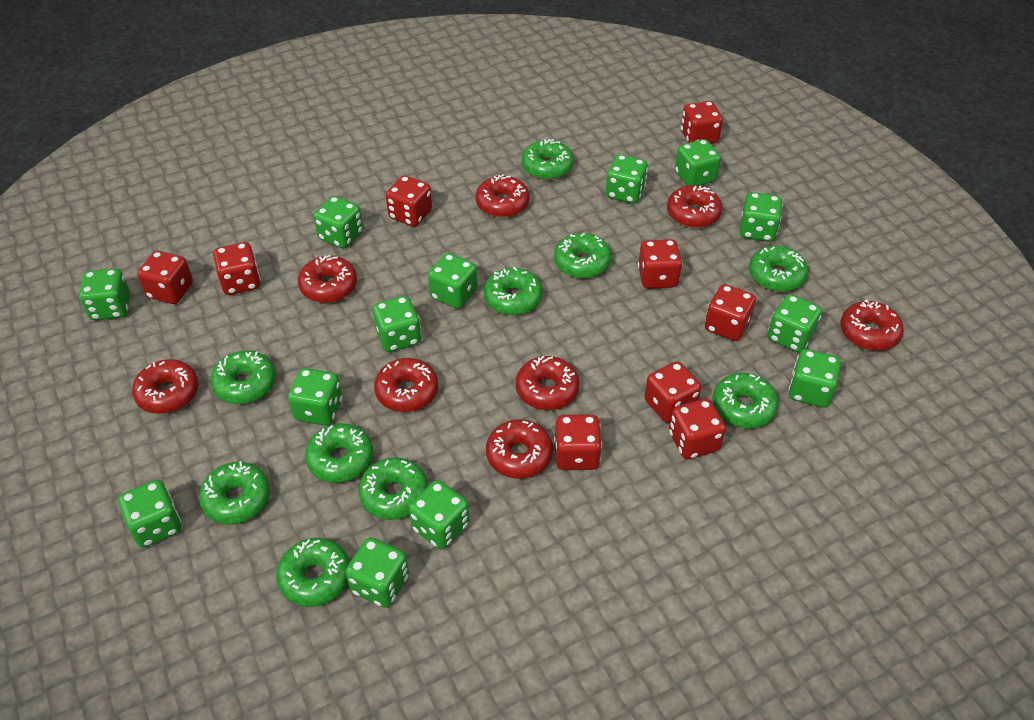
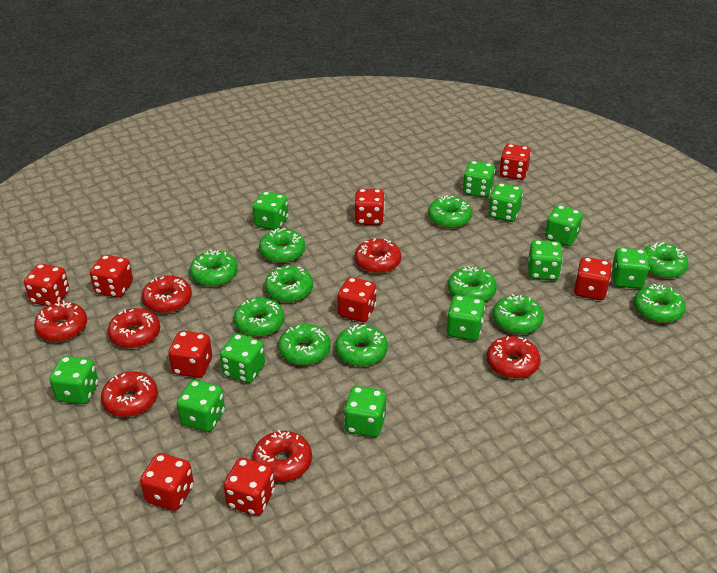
green dice: [79,269,130,320] [118,480,181,548] [288,368,342,426] [314,196,363,248] [345,537,409,608] [373,296,421,352] [409,480,470,549] [428,253,477,309] [606,154,648,203] [675,139,721,186] [740,192,783,242] [768,294,822,352] [788,349,841,408] = 13 -> [49,356,98,404] [177,380,225,432] [220,333,265,383] [252,191,289,230] [344,386,386,437] [446,295,485,341] [462,161,495,198] [488,183,523,222] [528,240,563,281] [545,205,583,246] [612,248,649,289] = 11
green donut: [199,461,270,524] [210,350,276,404] [276,538,350,607] [305,423,373,483] [359,457,428,520] [483,267,543,315] [522,139,574,180] [554,233,611,278] [713,373,779,428] [749,246,808,292] = 10 -> [190,249,238,286] [234,298,285,337] [259,228,305,263] [264,265,313,303] [278,324,331,365] [335,324,388,366] [428,195,472,228] [448,266,497,302] [492,294,544,334] [634,283,686,323] [643,242,689,278] = 11
red donut: [132,359,199,414] [298,255,357,303] [374,358,438,412] [475,174,530,218] [486,419,553,479] [516,356,579,410] [667,185,722,228] [840,300,904,351] = 8 -> [34,300,87,342] [101,371,158,417] [108,308,160,348] [142,276,192,313] [252,430,312,482] [355,238,401,273] [487,336,541,379] = 7

